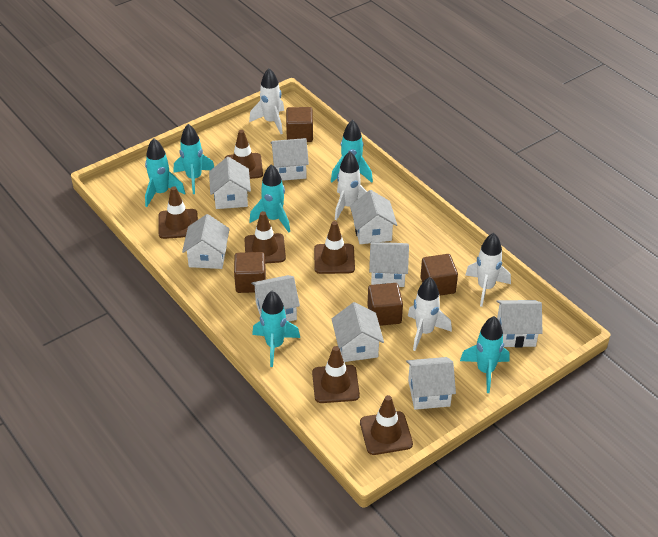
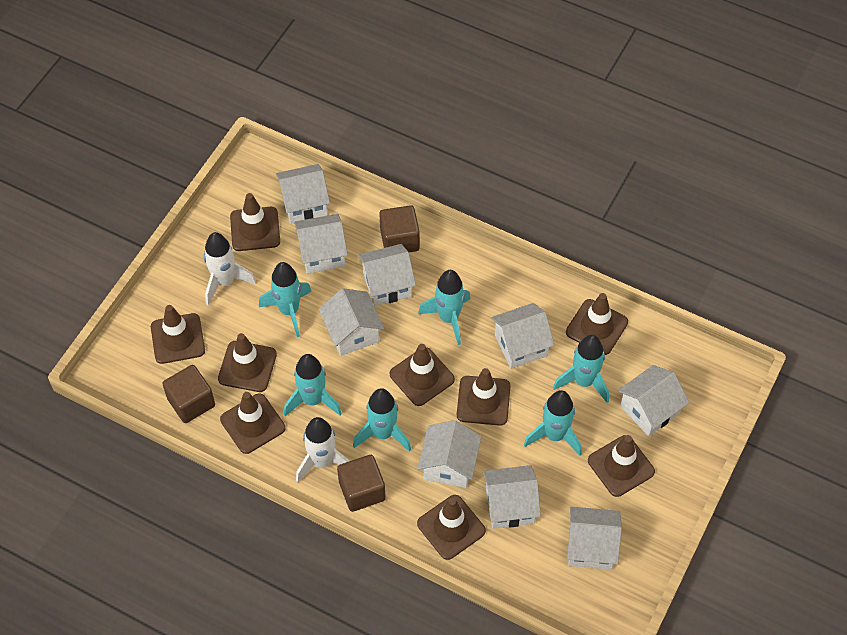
brown cube: [234,252,266,293] [286,107,313,142] [368,283,403,326] [420,254,458,296] = 4 -> [162,365,215,423] [337,455,386,512] [379,205,420,252] = 3
brown traffic cone: [159,186,198,239] [225,130,263,179] [244,211,286,264] [312,346,360,403] [314,221,355,274] [360,395,413,455] = 6 -> [151,305,205,364] [218,333,277,392] [220,392,286,454] [230,193,280,251] [390,344,455,406] [417,495,486,560] [457,368,510,426] [566,293,628,355] [588,435,655,497] = 9
white rocket: [249,68,284,134] [335,151,367,221] [408,277,452,351] [465,233,511,307] = 4 -> [204,232,256,305] [296,417,349,483] = 2

